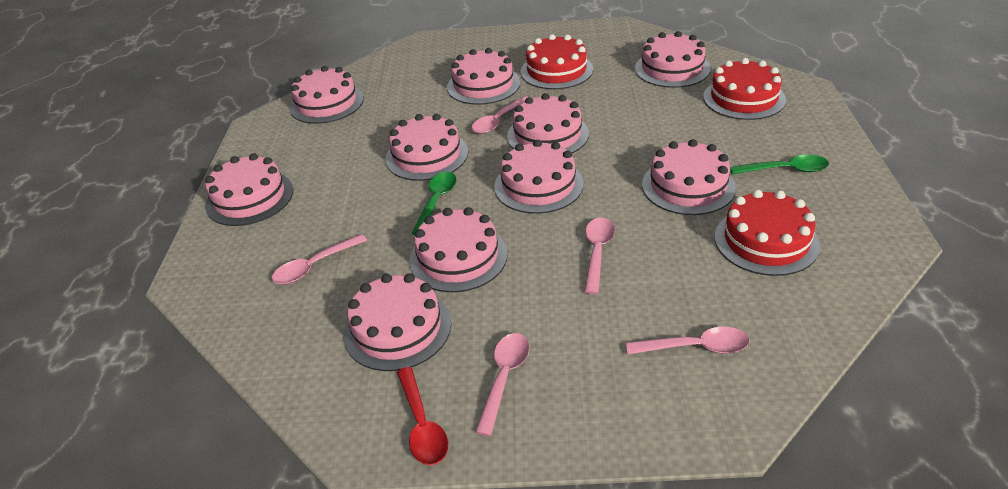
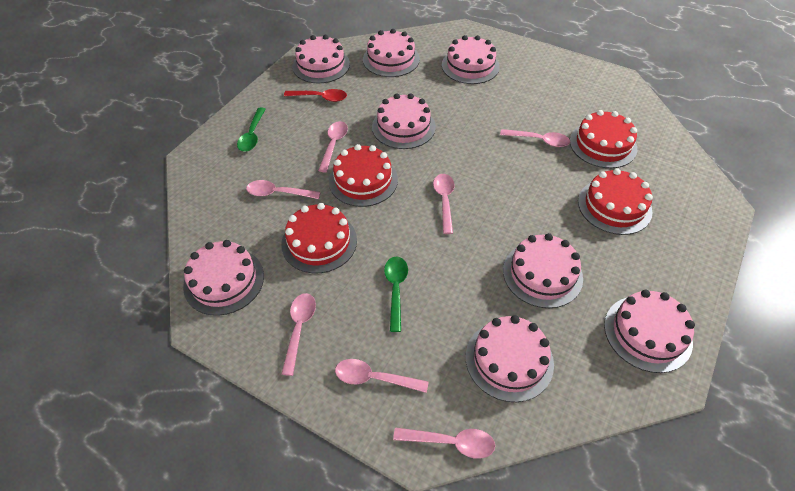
pink cake: [205,153,293,226] [289,66,364,124] [344,273,451,371] [385,114,468,181] [409,207,507,292] [447,48,520,105] [494,140,583,214] [507,93,589,153] [635,31,711,88] [642,139,736,215] = 10 -> [183,240,264,316] [292,35,350,83] [363,29,420,77] [372,93,436,149] [442,35,500,84] [466,315,554,402] [503,233,583,308] [604,290,695,373] = 8
pink spoon: [272,234,367,284] [472,96,528,134] [475,333,530,436] [584,218,615,294] [626,327,750,355] = 5 -> [246,180,321,199] [281,293,316,376] [318,121,348,173] [335,359,429,393] [393,427,495,459] [433,174,455,234] [500,129,570,147] = 7
red cake: [521,34,593,89] [703,58,786,120] [715,190,820,276] = 3 -> [281,203,357,273] [329,144,398,207] [570,110,637,168] [578,168,653,235] = 4

